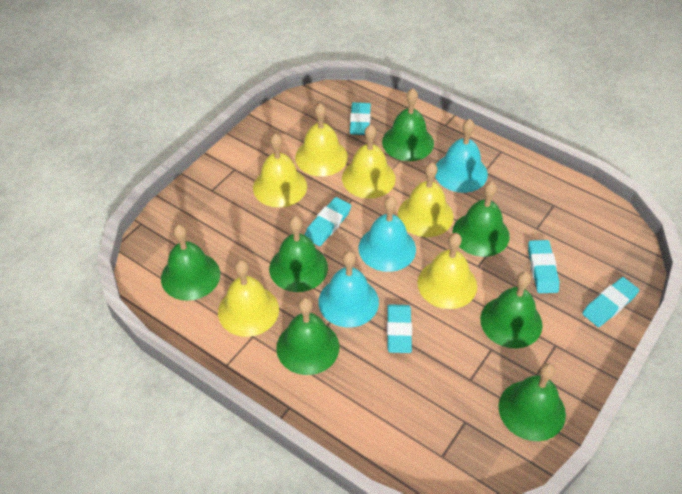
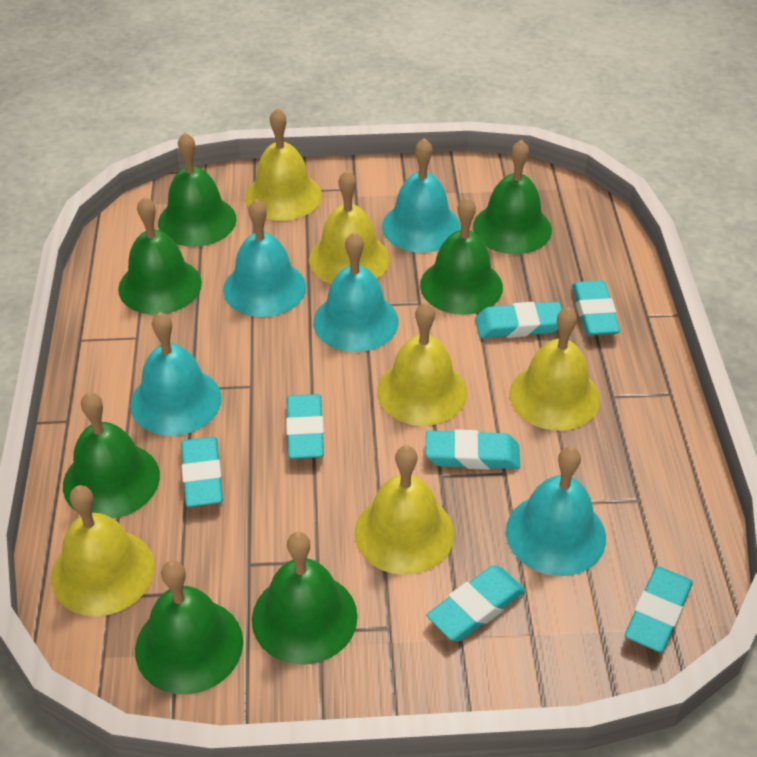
turquoise bell: [318,251,379,327] [358,196,416,272] [435,119,488,193] = 3 -> [130,312,222,436] [223,199,306,317] [313,232,398,352] [382,138,461,253] [506,447,606,576] = 5
turquoise eraser: [305,197,351,246] [350,102,371,135] [387,304,412,353] [528,240,559,293] [582,277,639,327] = 5 -> [181,437,223,507] [286,394,324,459] [425,429,520,470] [426,565,526,641] [475,302,562,338] [572,281,620,336] [625,567,693,652] = 7

